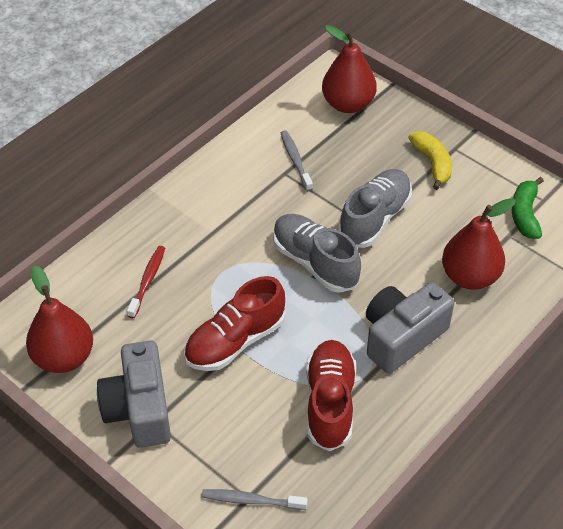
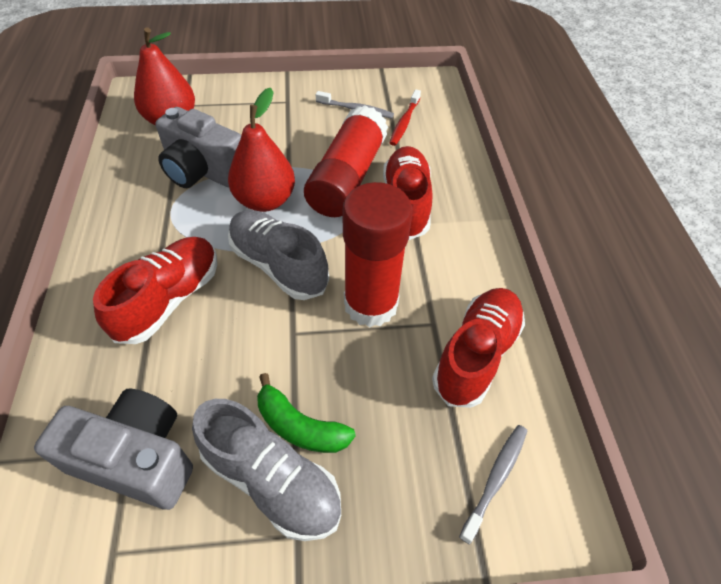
red glue stick: none = 0 -> [304,105,388,217] [343,182,412,327] = 2
red pear: [26,265,93,373] [322,25,377,113] [442,198,516,290] = 3 -> [134,27,195,126] [228,88,295,212] = 2
red shoe: [184,276,285,371] [306,340,356,451] = 2 -> [93,237,217,344] [383,146,432,240] [432,288,525,408] = 3
yellow banana: [408,131,452,190] = 1 -> none = 0

